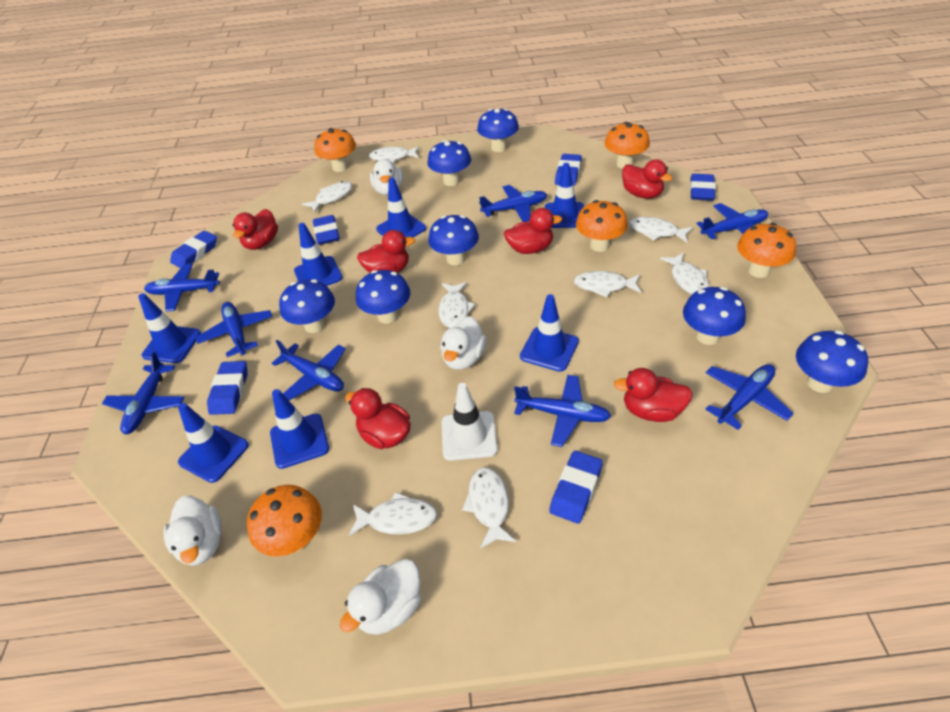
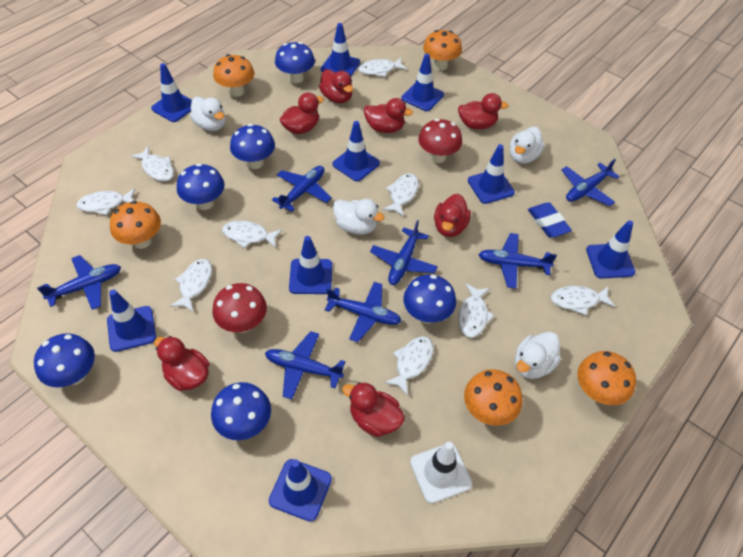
blue eraser: [170,230,217,268] [207,361,248,415] [313,215,340,245] [549,451,603,524] [555,154,582,186] [690,174,716,201] = 6 -> [528,203,572,238] = 1
blue mushroom: [279,279,335,333] [356,270,410,324] [427,140,471,186] [428,215,479,265] [477,108,519,152] [683,287,746,345] [796,331,868,393] = 7 -> [34,333,95,387] [177,163,224,210] [211,382,271,440] [230,124,275,169] [275,42,315,83] [403,275,456,324] = 6
blue plane: [102,352,185,434] [144,263,220,312] [196,302,273,357] [272,340,346,400] [479,185,547,222] [514,375,611,447] [696,203,768,239] [705,364,794,430] = 8 -> [37,255,121,310] [265,331,345,399] [272,166,331,212] [325,282,402,342] [370,220,438,285] [478,233,557,289] [562,159,620,206] = 7
blue traffic cone: [138,293,201,363] [178,403,249,483] [270,389,329,469] [294,223,343,286] [376,178,426,237] [520,294,579,372] [545,163,584,228] = 7 -> [107,290,156,352] [151,63,192,122] [269,459,332,522] [289,236,332,294] [321,23,360,76] [332,121,380,181] [402,54,444,111] [468,144,515,204] [586,220,635,279] = 9
red duck: [232,209,278,250] [345,388,411,449] [357,230,415,273] [504,208,562,254] [614,368,693,422] [622,159,673,198] = 6 -> [154,336,209,391] [279,92,324,134] [319,69,353,103] [342,382,405,437] [364,98,413,133] [434,194,471,237] [458,93,509,129] = 7
red mushroom: none = 0 -> [212,283,267,333] [418,119,462,163] = 2
white fish: [302,181,352,212] [349,492,437,536] [369,146,419,163] [438,282,475,328] [462,467,516,549] [574,271,641,297] [629,217,693,242] [660,252,709,295] = 8 -> [76,188,135,215] [130,146,174,181] [170,259,212,312] [222,221,282,249] [358,57,407,77] [383,173,419,217] [384,336,433,396] [458,283,494,338] [551,286,615,315] = 9

